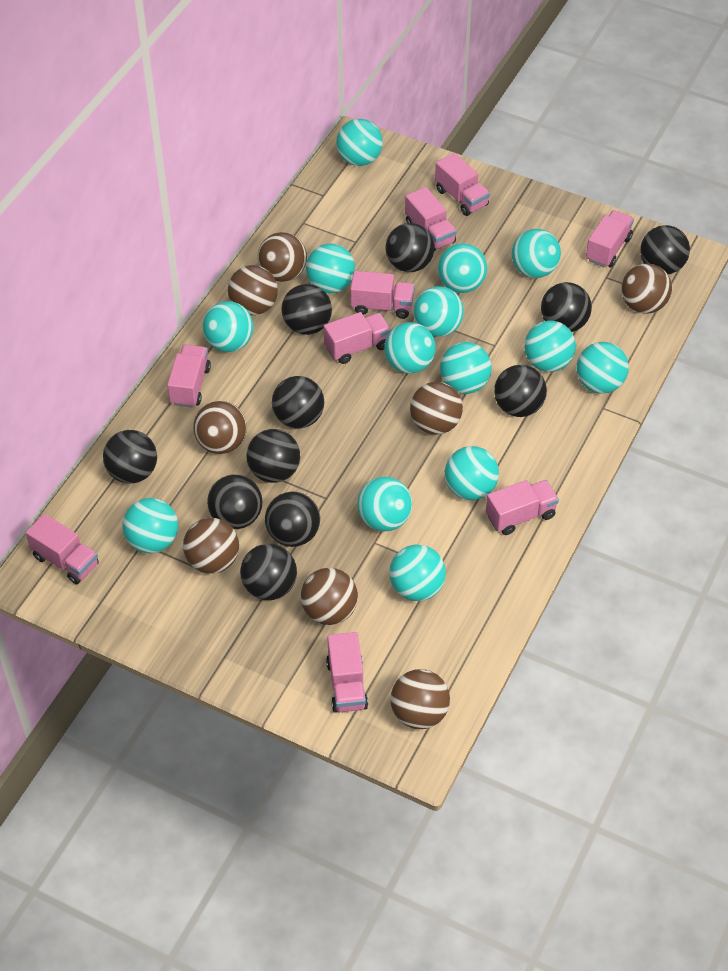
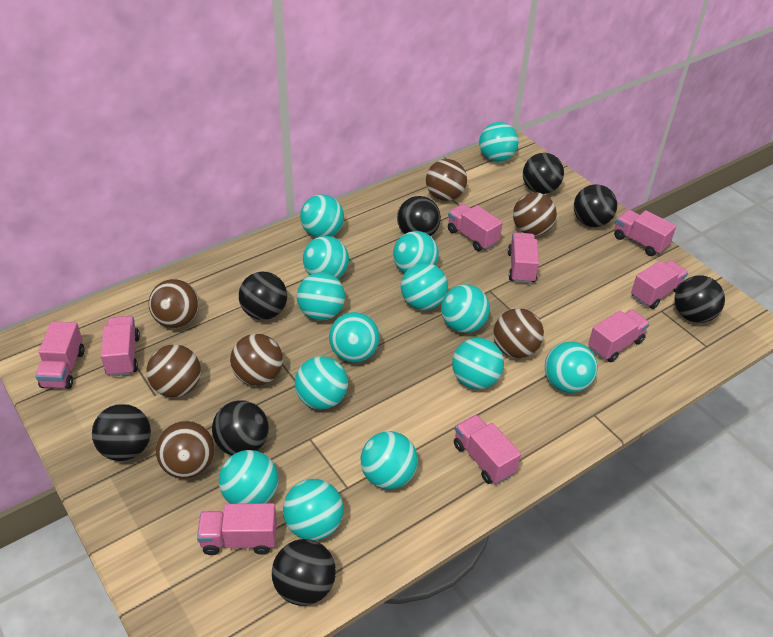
black ball: [103,430,157,484] [207,475,262,529] [240,544,297,600] [246,429,300,483] [265,491,320,547] [272,376,324,428] [281,284,332,335] [386,223,434,272] [494,365,547,417] [541,282,592,332] [640,225,690,274] = 11 -> [92,404,151,461] [212,400,269,455] [239,272,287,320] [272,539,336,606] [397,196,441,236] [523,153,564,194] [574,184,617,227] [674,276,725,323] = 8
brown ball: [183,518,239,574] [193,401,247,454] [228,265,278,315] [258,232,307,282] [301,568,358,625] [390,669,450,729] [410,382,463,435] [621,263,672,314] = 8 -> [147,344,201,397] [149,279,199,328] [156,421,214,479] [230,334,283,386] [426,159,467,201] [493,308,544,358] [513,192,557,236] = 7

